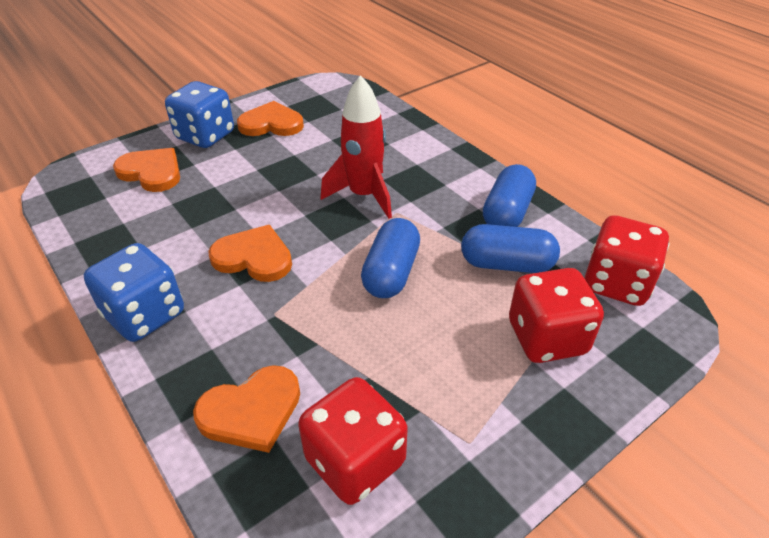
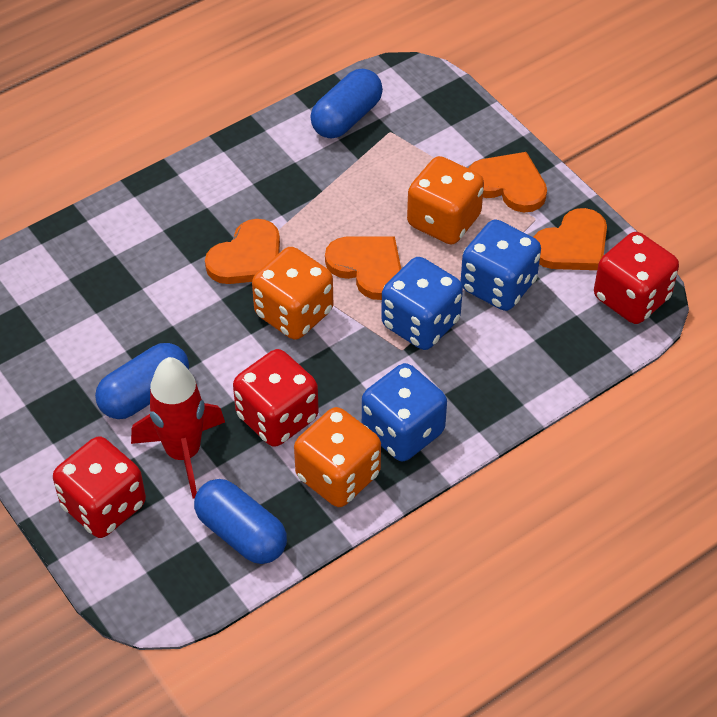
blue dice: [84,243,184,342] [165,81,234,148] = 2 -> [362,363,447,461] [381,257,463,350] [461,220,541,311] = 3
orange dice: none = 0 -> [252,247,333,340] [294,407,381,507] [407,156,484,244] = 3

